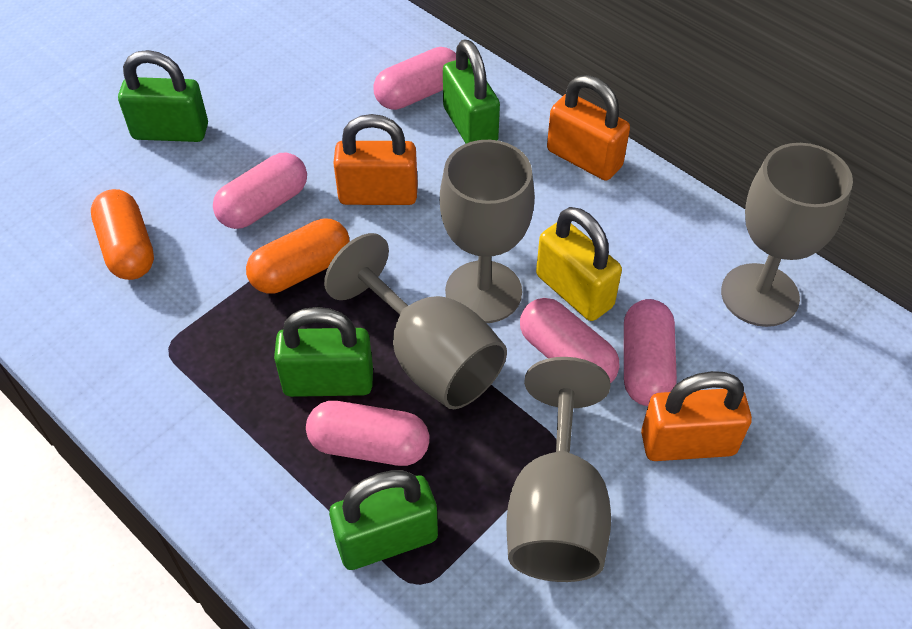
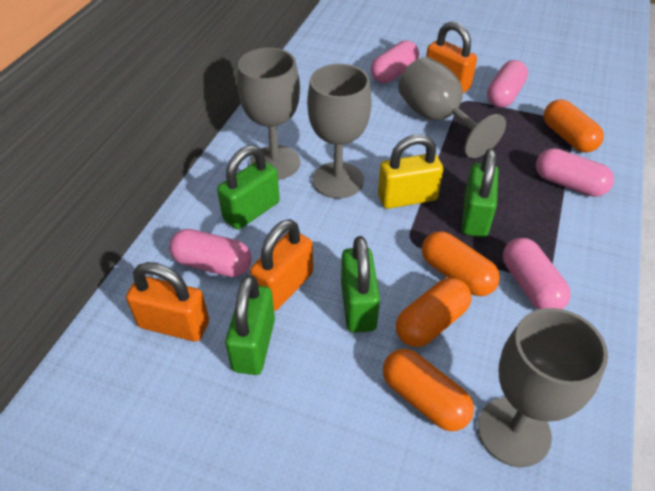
orange capsule: [91,189,154,280] [246,219,350,293] = 2 -> [383,349,474,431] [396,277,472,347] [422,231,500,296] [544,99,604,153] = 4

